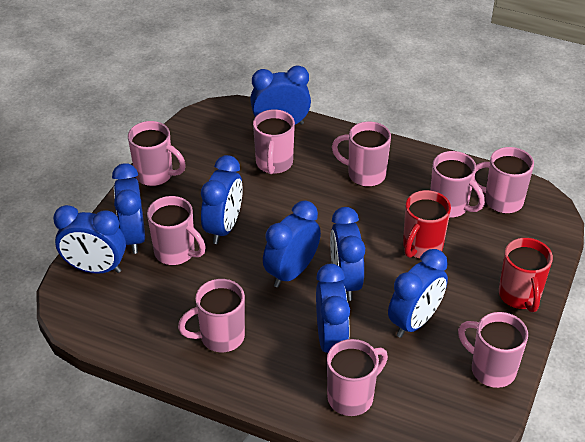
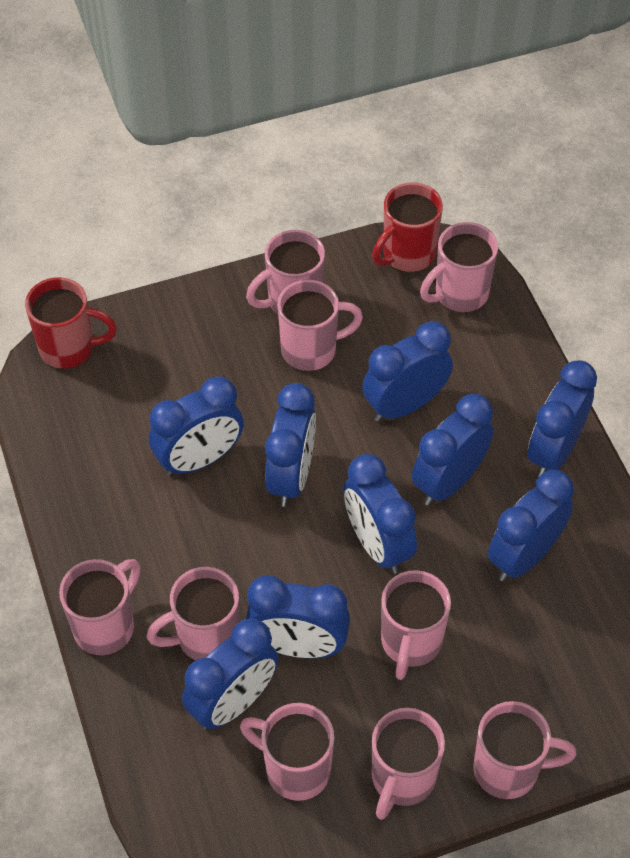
blue clock: [53,205,126,274] [112,163,145,254] [201,155,243,244] [250,65,311,125] [263,201,321,287] [316,264,350,353] [330,207,365,301] [388,249,448,338] = 8 -> [149,376,244,476] [182,618,279,730] [246,575,350,659] [265,383,316,507] [344,454,417,574] [362,321,453,422] [412,394,494,506] [488,469,574,581] [528,360,597,477] = 9

